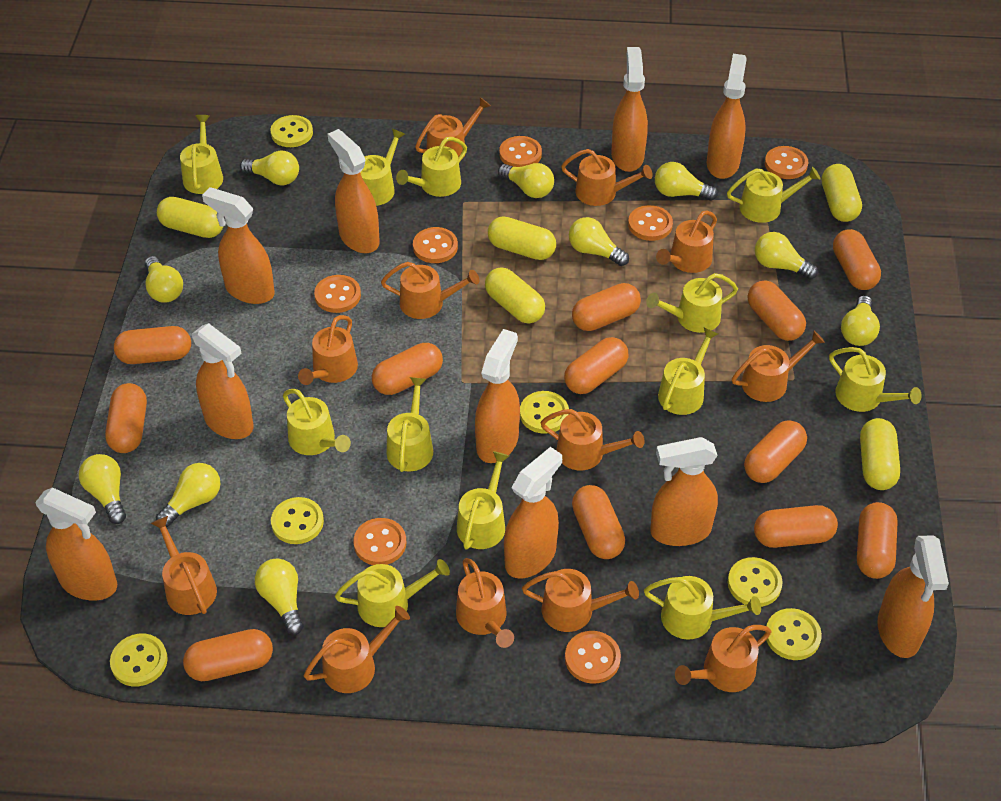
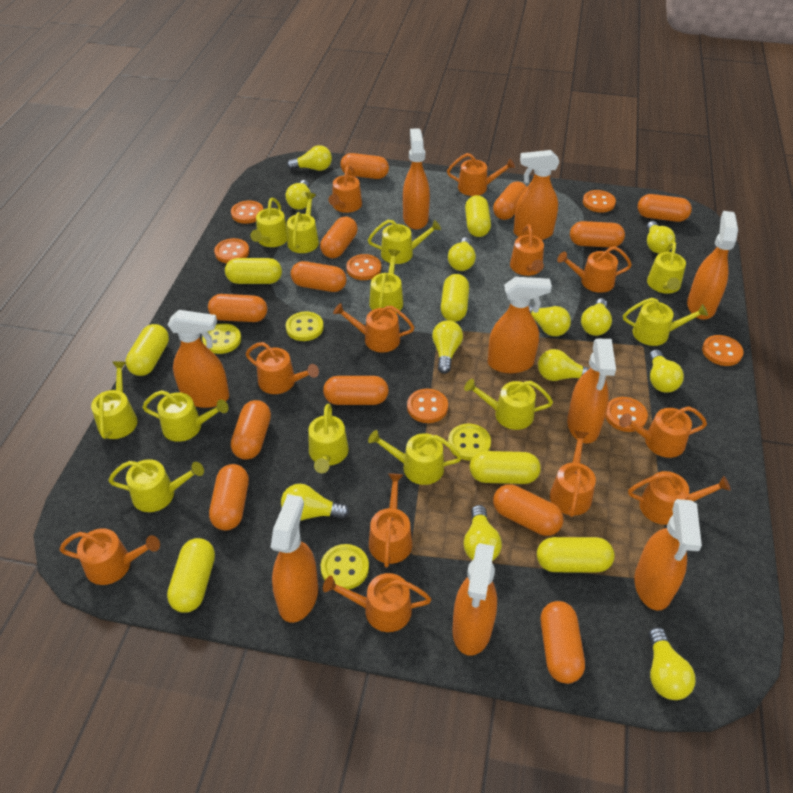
orange spray bottle: [35,487,117,601] [192,323,253,439] [202,187,275,304] [328,129,379,253] [475,329,520,463] [504,447,562,579] [611,47,648,172] [650,437,718,546] [707,54,747,179] [877,535,949,658] = 10 -> [168,310,229,408] [271,494,318,623] [403,128,430,230] [452,543,497,656] [488,277,552,373] [513,150,559,240] [567,339,616,444] [634,499,702,610] [687,211,738,320] = 9
yellow button: [110,634,168,686] [270,115,313,147] [271,497,324,544] [520,391,569,434] [728,557,783,607] [766,608,822,660] = 6 -> [202,323,241,354] [286,312,324,341] [321,544,369,590] [448,424,491,461] = 4
yellow capsule: [157,197,224,238] [485,267,545,324] [488,216,556,260] [822,164,862,222] [860,418,900,490] = 5 -> [126,324,169,376] [167,538,215,613] [225,258,282,284] [441,274,469,322] [465,195,491,237] [469,451,541,484] [537,537,615,572] = 7
yellow light bulb: [79,454,126,524] [145,256,183,303] [156,463,221,527] [240,150,299,185] [255,558,304,635] [498,163,554,198] [569,217,629,266] [655,162,718,201] [755,232,818,279] [841,295,880,346] = 10 -> [281,484,350,521] [285,180,311,210] [287,145,332,171] [432,320,463,374] [448,237,476,271] [463,505,502,561] [529,304,571,336] [538,349,590,381] [581,298,612,336] [647,221,675,254] [648,627,696,700] [649,350,684,393] = 12

